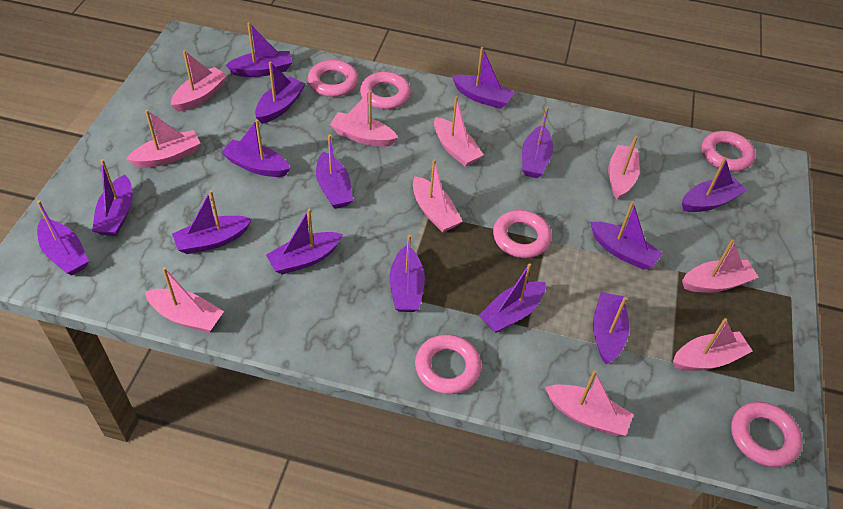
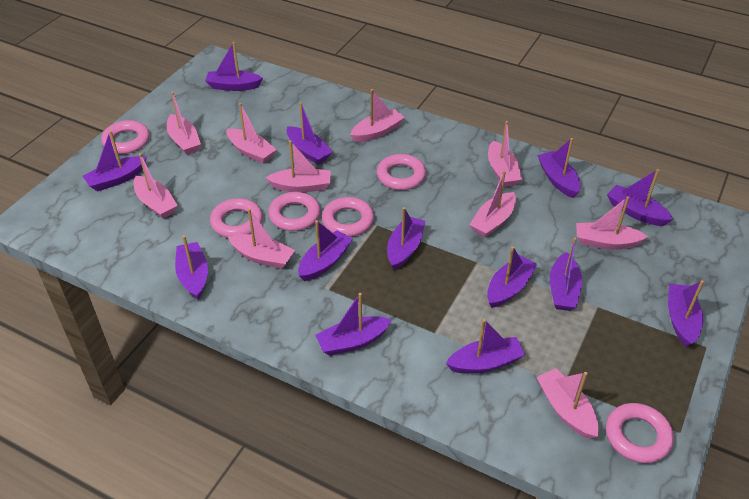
purple boat: [37,200,89,275] [92,159,133,236] [172,190,252,254] [221,120,290,177] [226,22,292,77] [255,62,305,124] [266,209,343,274] [316,134,353,209] [390,235,425,312] [452,47,515,109] [479,263,545,333] [522,107,553,178] [590,201,663,270] [593,292,629,364] [682,157,747,212] = 15 -> [83,130,147,191] [175,235,208,300] [205,42,263,91] [286,102,333,164] [298,220,353,281] [315,293,392,356] [387,207,425,270] [446,319,525,374] [487,246,537,308] [537,138,581,198] [550,237,582,311] [607,169,673,226] [668,280,704,347] = 13

